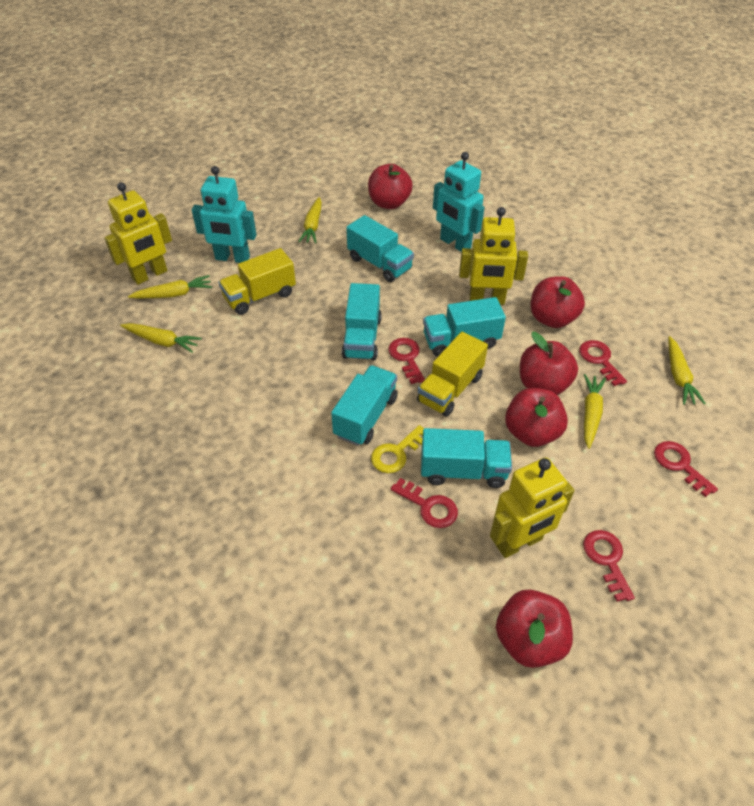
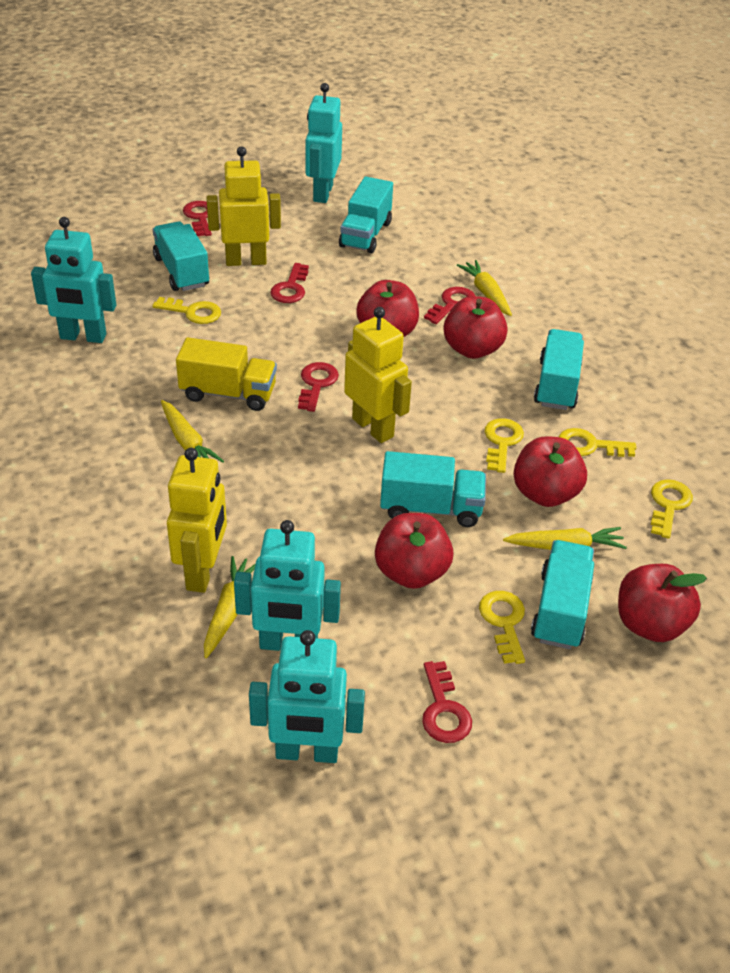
turquoise robot: [192,166,257,263] [433,152,485,252] = 2 -> [31,217,116,343] [234,520,341,651] [249,630,365,763] [305,83,342,203] = 4
yellow carrot: [120,323,202,353] [128,275,212,298] [298,197,322,243] [584,374,606,449] [669,336,706,405] = 5 -> [161,400,224,462] [204,556,256,658] [457,260,512,316] [503,527,627,550] = 4
yellow key: [371,425,424,473] = 1 -> [152,297,221,324] [479,591,525,664] [484,418,524,473] [559,428,636,457] [651,479,693,538] = 5
yellow truck: [219,248,296,315] [417,332,488,417] = 2 -> [176,337,277,411] = 1

